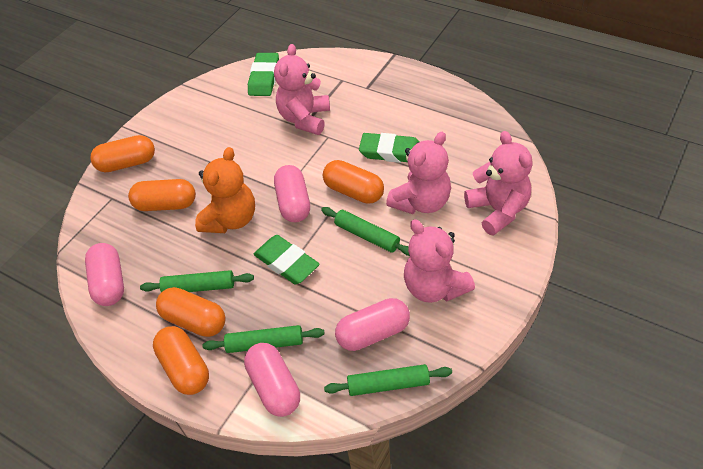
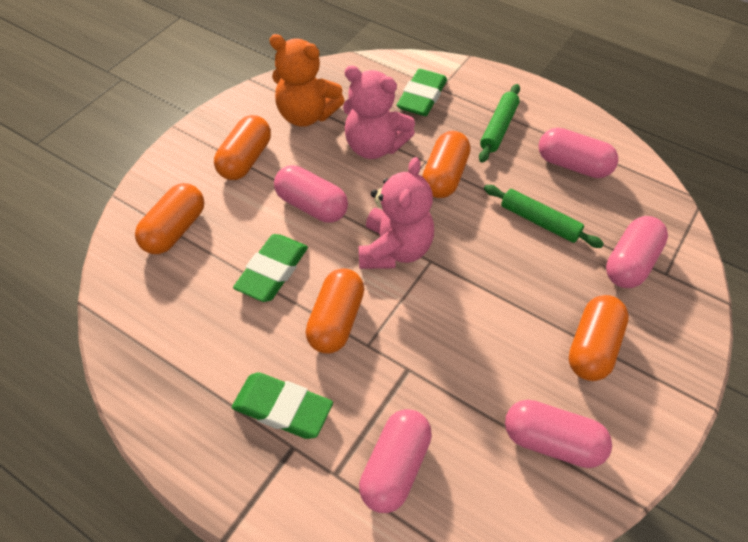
green rolling pin: [140,270,254,292] [203,325,325,353] [321,207,410,256] [324,364,452,396] = 4 -> [479,84,520,163] [484,185,604,248] = 2
pink capsule: [85,243,124,306] [244,343,300,417] [274,165,310,222] [335,298,410,351] = 4 -> [274,165,348,223] [359,409,432,513] [505,400,612,468] [538,128,618,178] [606,216,668,288] = 5
pink teddy bear: [274,44,330,135] [386,132,451,214] [404,219,475,303] [464,131,533,236] = 4 -> [343,65,415,159] [359,157,434,269] = 2

